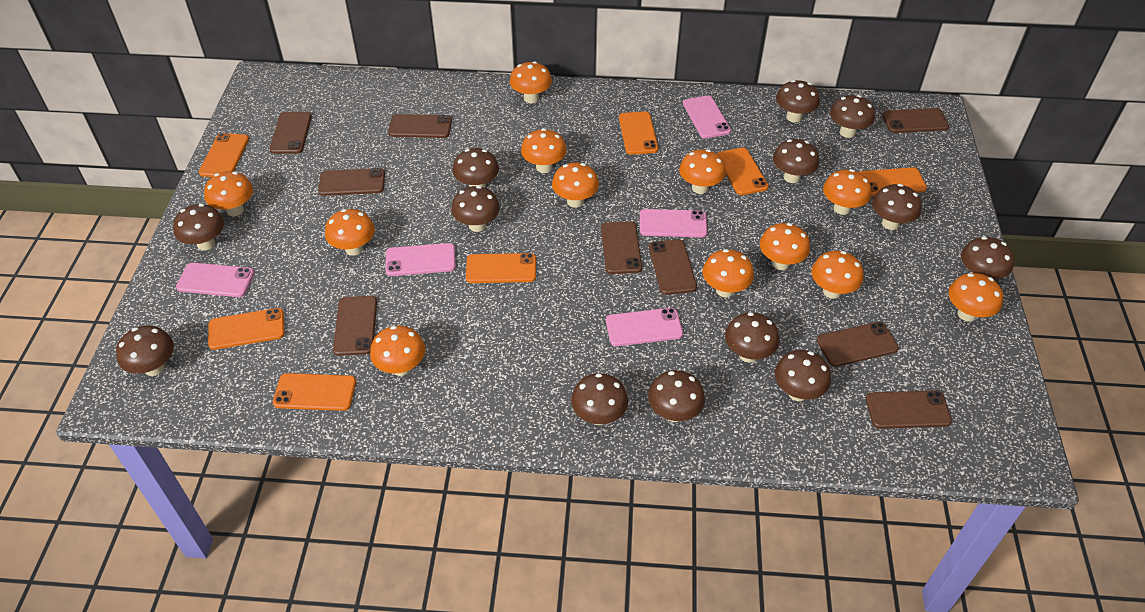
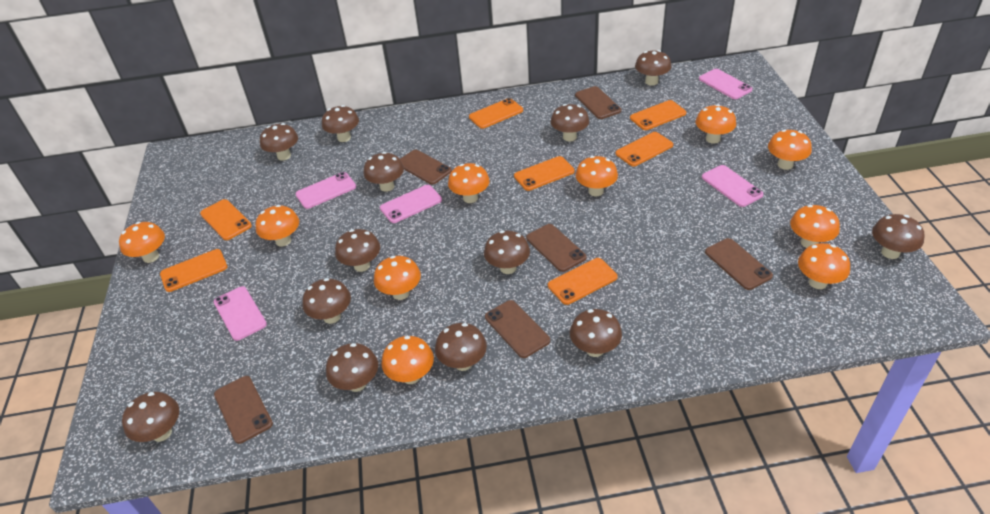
brown phone: [270,112,312,154] [318,168,385,196] [333,296,377,356] [388,114,452,138] [601,221,642,274] [649,239,697,295] [817,322,899,367] [866,391,952,429] [882,108,949,133] = 9 -> [214,376,273,444] [400,150,452,185] [485,300,550,358] [526,224,586,272] [575,86,621,119] [705,238,773,290] = 6
orange mushroom: [204,171,253,216] [325,209,375,256] [370,326,425,376] [510,61,552,103] [521,129,567,173] [552,163,599,208] [679,149,726,194] [702,249,754,297] [760,223,810,270] [812,251,864,299] [823,169,871,215] [948,273,1003,322] = 12 -> [119,222,165,263] [256,205,299,247] [374,256,421,300] [381,336,434,384] [448,163,490,203] [575,156,618,196] [696,104,736,144] [768,130,812,170] [790,205,840,248] [798,243,850,289] = 10

